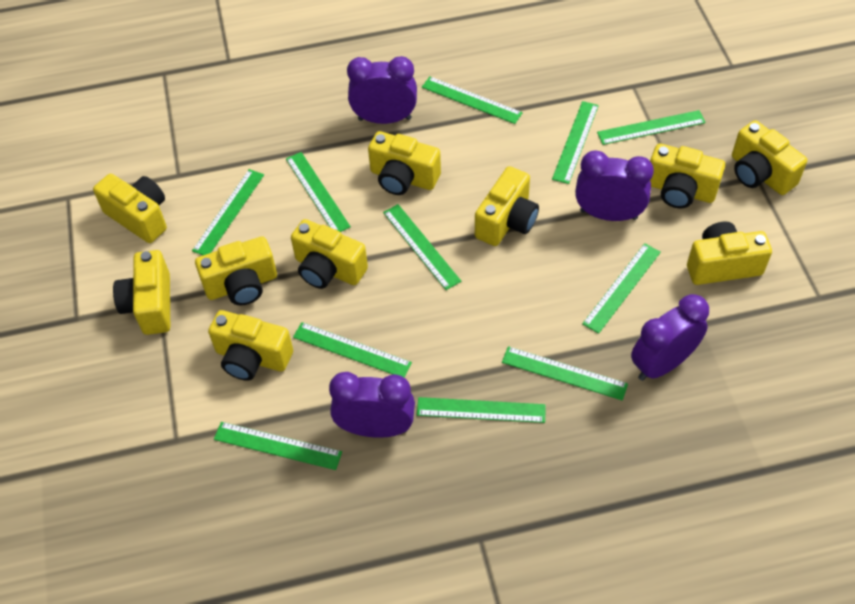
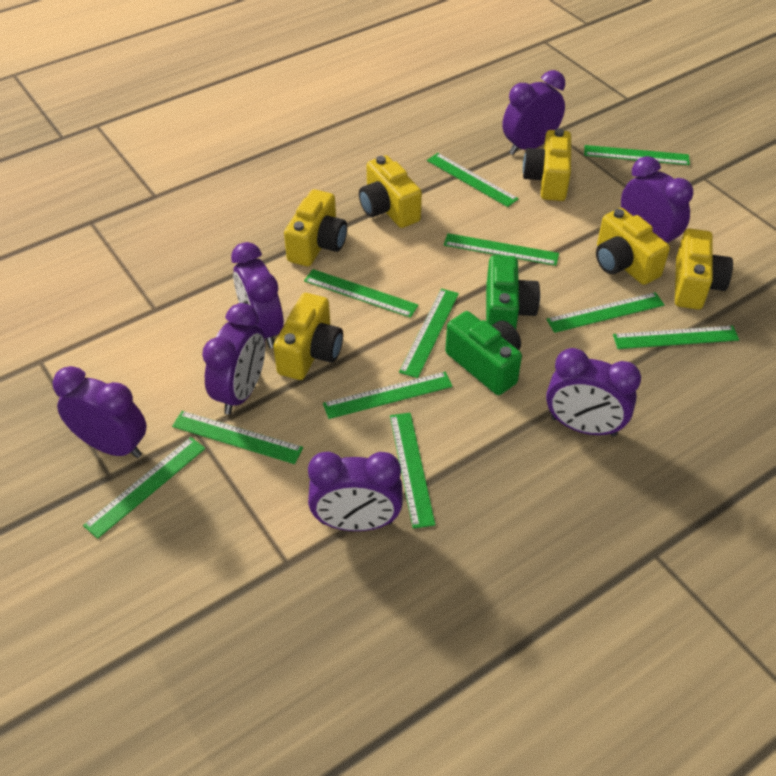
green camera: none = 0 -> [445,311,522,395] [486,255,540,329] = 2
purple clock: [329,372,415,438] [347,56,417,124] [575,150,654,221] [631,294,709,381] = 4 -> [53,366,147,458] [202,303,265,415] [231,242,284,348] [308,452,403,531] [502,70,565,155] [546,348,641,437] [621,156,693,244] = 7
yellow camera: [93,174,167,243] [113,250,170,335] [195,236,277,305] [208,310,293,381] [291,219,368,289] [368,131,441,195] [475,166,539,246] [650,143,725,208] [687,221,772,285] [732,120,807,195] = 10 -> [273,293,343,380] [284,189,347,267] [359,155,422,228] [523,129,571,201] [596,208,670,285] [675,229,733,310] = 6

